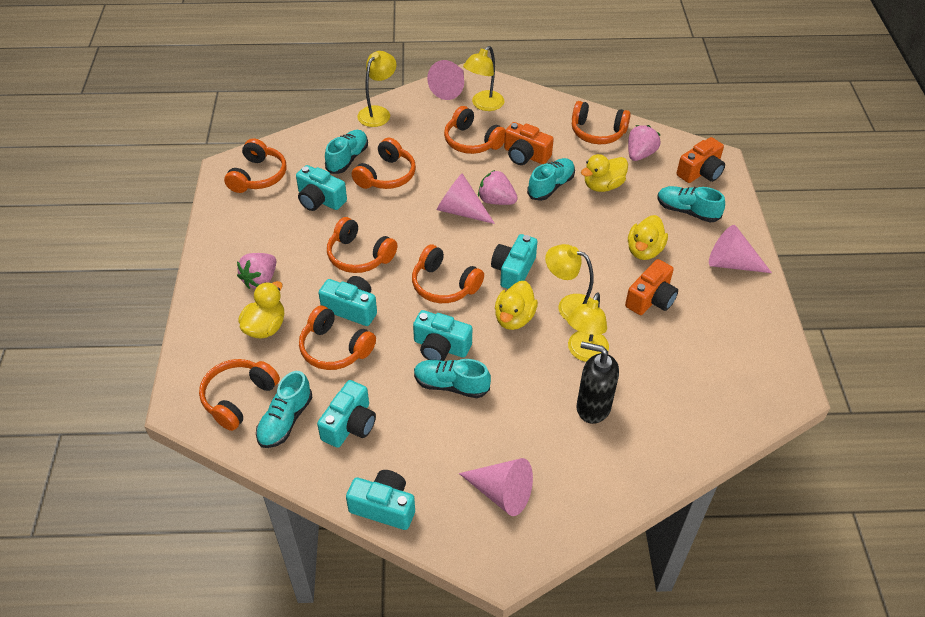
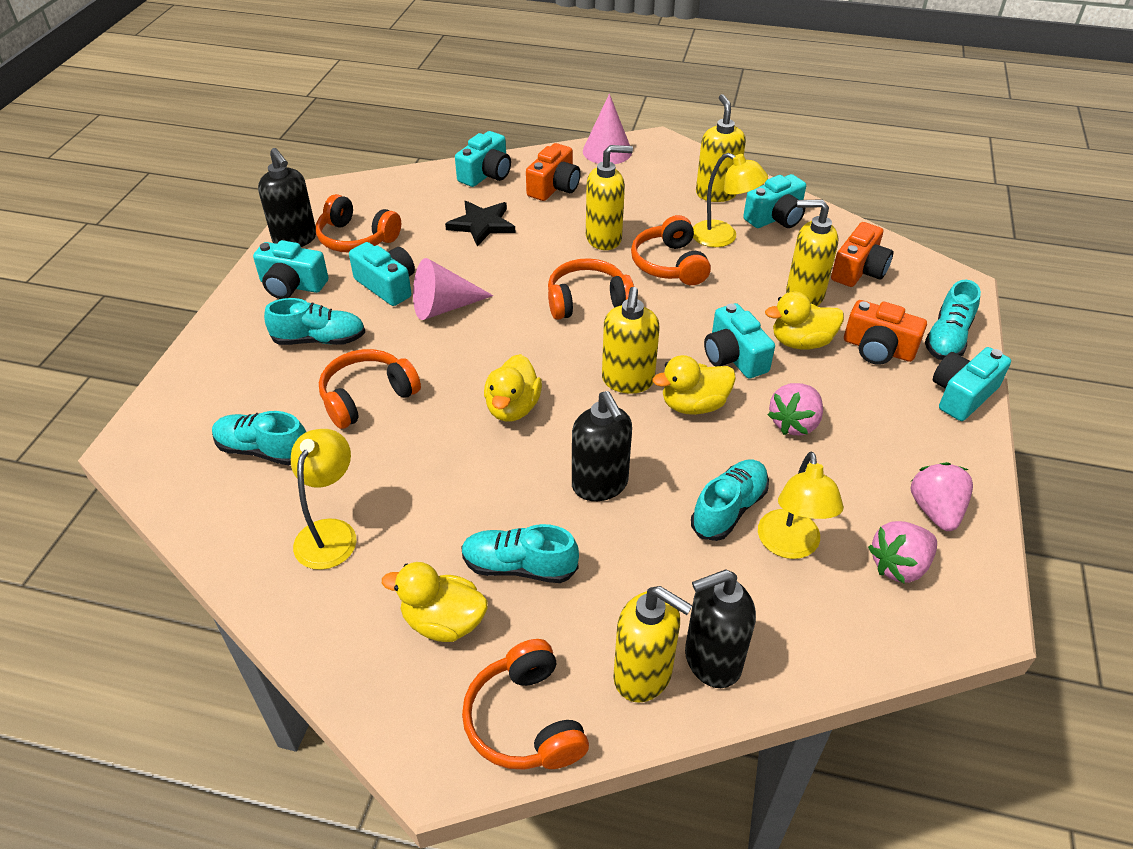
black soap dispenser: [577,342,619,424] = 1 -> [258,148,316,247] [572,391,632,501] [685,569,756,688] = 3
black star: none = 0 -> [445,201,515,246] = 1
orange headphones: [199,359,280,431] [224,138,286,193] [299,305,376,370] [327,217,397,273] [352,138,416,189] [412,245,484,303] [444,106,506,154] [572,101,631,144] = 8 -> [316,194,401,252] [319,349,421,429] [462,639,589,770] [548,258,634,320] [631,215,711,285] = 5
pink cone: [427,60,464,100] [437,173,495,224] [459,458,533,516] [709,225,772,273] = 4 -> [413,258,494,320] [583,94,632,164] = 2
yellow lamp: [357,51,396,127] [463,46,504,111] [545,244,594,320] [567,293,609,362] = 4 -> [291,429,357,570] [693,153,768,247] [758,452,844,559] = 3
yellow soap dispenser: none = 0 -> [586,145,633,250] [602,287,660,394] [613,586,693,703] [696,94,746,202] [786,199,838,306] = 5

